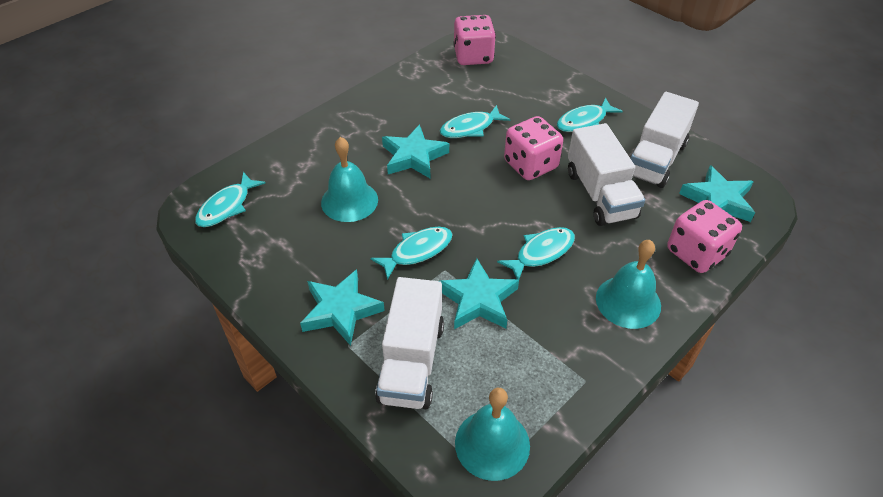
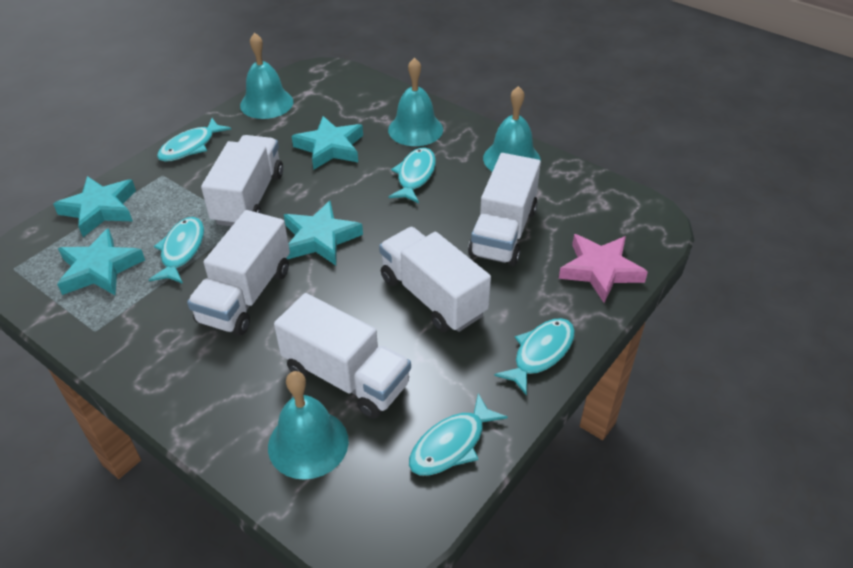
pink dice: [453,15,496,65] [504,116,563,180] [667,200,742,273] = 3 -> none = 0
pink star: none = 0 -> [559,234,648,303] = 1
turquoise bell: [321,137,378,222] [455,388,530,481] [596,240,661,329] = 3 -> [240,33,293,119] [268,371,349,480] [388,58,443,146] [483,86,541,172] = 4
white truck: [375,277,444,409] [568,123,645,226] [630,92,699,188] = 3 -> [187,210,290,336] [201,135,283,226] [274,293,411,419] [379,227,491,332] [468,153,541,266] = 5

